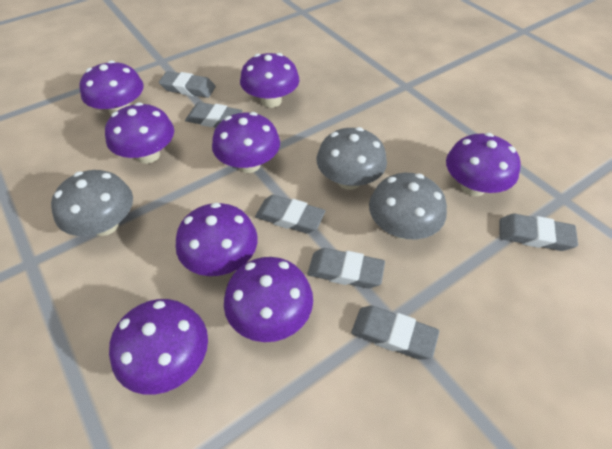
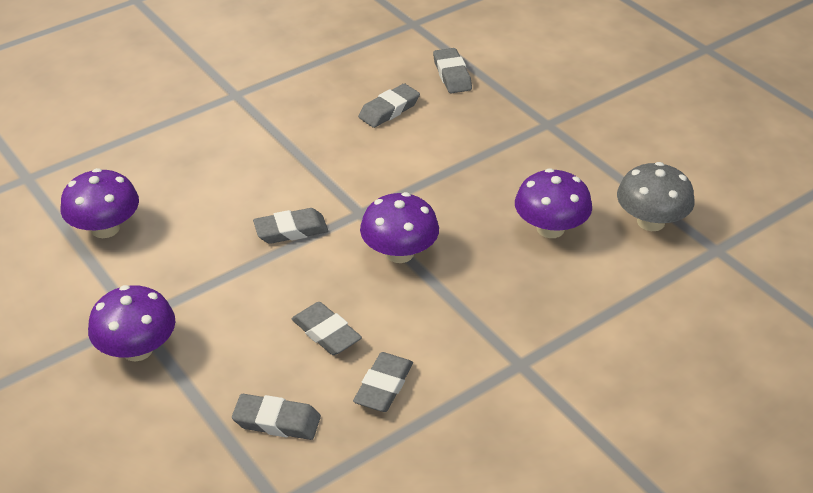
grey mushroom: [51,170,133,236] [317,127,387,190] [369,173,447,239] = 3 -> [617,162,695,231] = 1
purple mushroom: [79,60,144,115] [105,102,174,164] [109,299,208,395] [176,203,258,276] [212,112,280,173] [224,257,313,342] [240,53,299,108] [446,133,521,196] = 8 -> [60,168,139,238] [88,285,175,362] [360,192,439,263] [515,168,592,238] = 4

